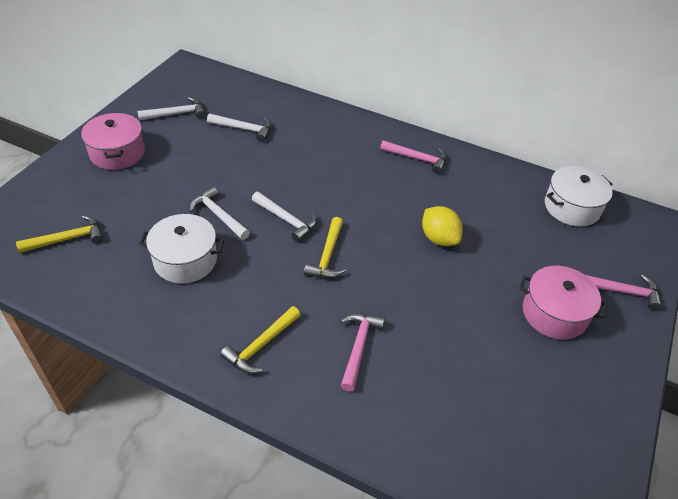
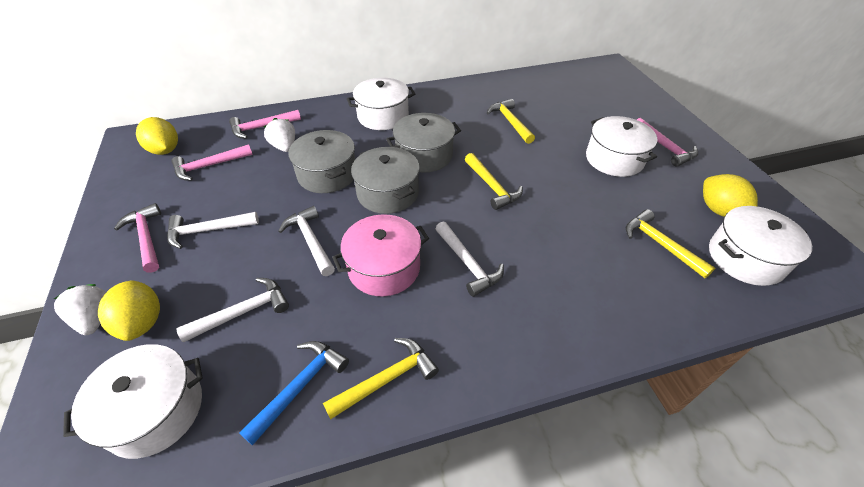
blue hammer: none = 0 -> [239,341,349,446] = 1
grey pot: none = 0 -> [288,130,355,193] [351,147,420,214] [386,113,461,173] = 3
pink hammer: [340,313,385,392] [380,140,447,174] [586,275,662,310] = 3 -> [114,203,161,273] [171,144,253,181] [229,110,301,139] [637,118,698,167] = 4
pink pot: [81,113,145,170] [519,266,608,340] = 2 -> [332,215,429,296] = 1
white pot: [139,214,224,283] [545,166,613,227] = 2 -> [63,344,203,459] [347,78,415,130] [586,116,657,177] [709,206,812,286] = 4
white strawberry: none = 0 -> [54,284,106,335] [264,118,295,152] = 2
yellow hammer: [16,215,103,253] [220,306,301,374] [304,217,346,278] = 3 -> [323,338,439,420] [465,153,523,210] [487,99,535,144] [626,209,715,278] = 4
yellow lemon: [422,206,463,246] = 1 -> [98,280,160,341] [136,117,178,155] [703,174,758,217] = 3

